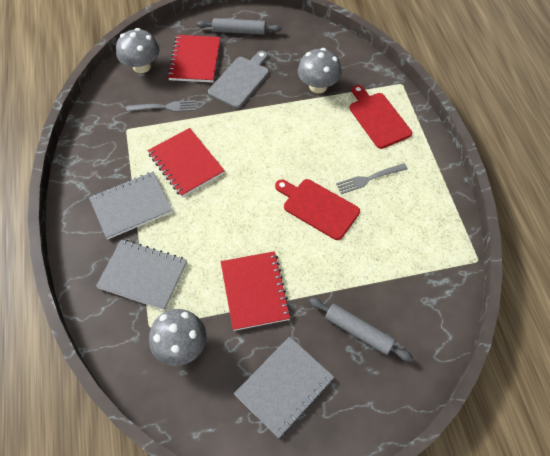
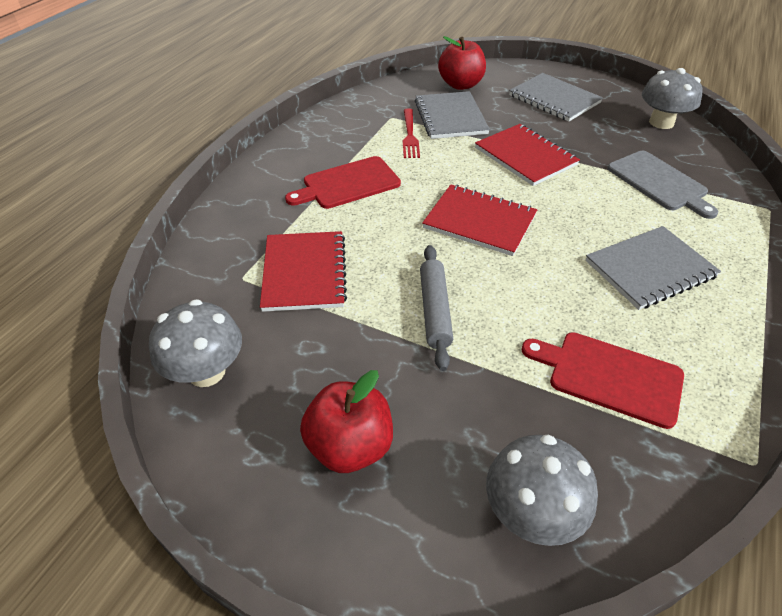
grey fork: [126,100,196,112] [336,163,408,194] = 2 -> none = 0
grey rolling pin: [197,18,282,35] [309,298,413,362] = 2 -> [420,245,453,371] = 1
red apple: none = 0 -> [300,370,393,473] [438,36,486,90] = 2
red fork: none = 0 -> [403,108,420,158] = 1

